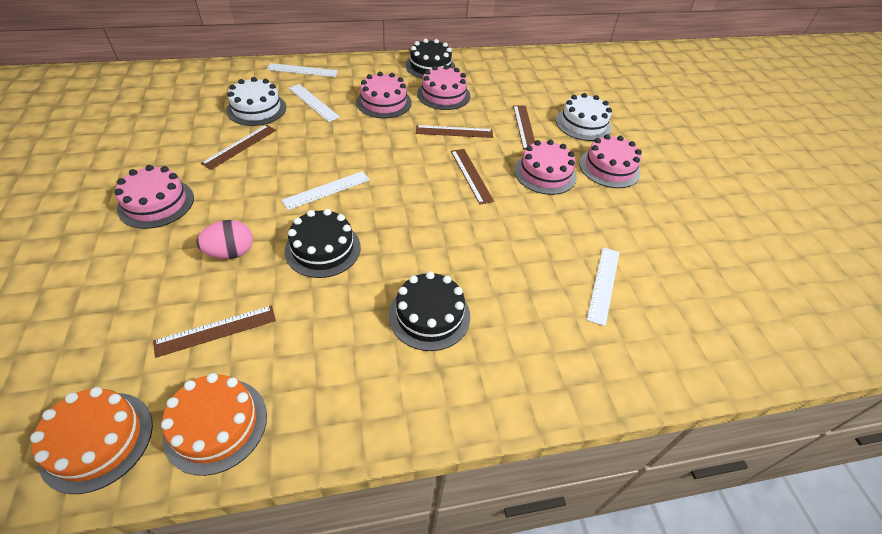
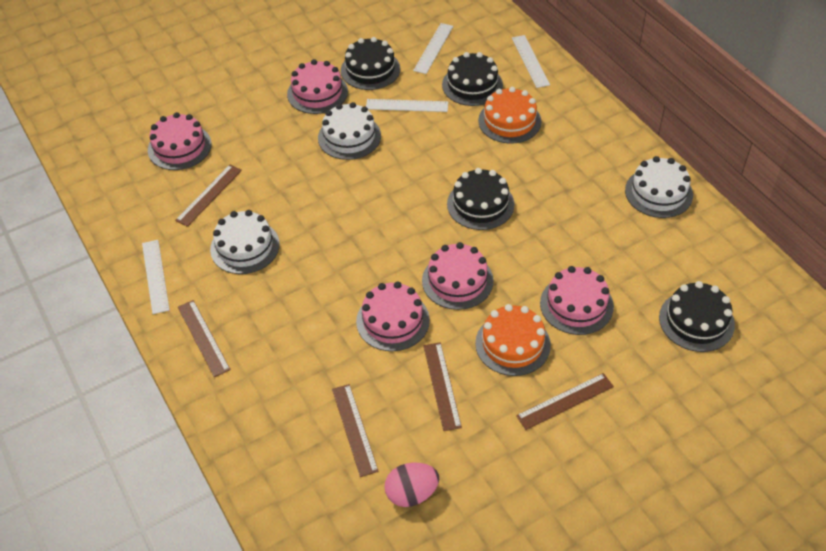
black cake: [285,209,361,278] [389,271,470,351] [406,39,455,79] = 3 -> [341,37,400,90] [442,52,503,106] [447,168,515,230] [659,281,735,352] = 4
white cake: [226,77,286,126] [556,93,612,141] = 2 -> [210,210,280,274] [318,102,381,160] [625,156,693,218] = 3

